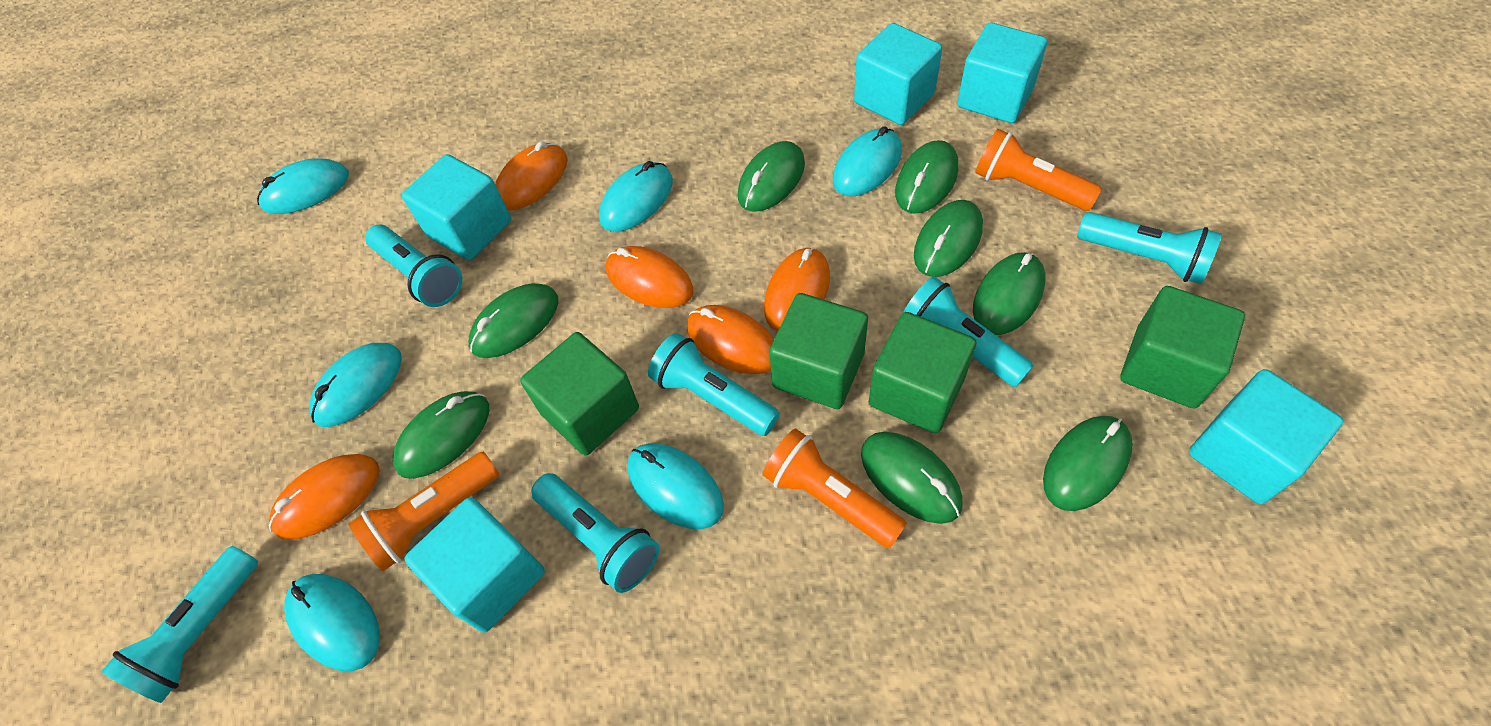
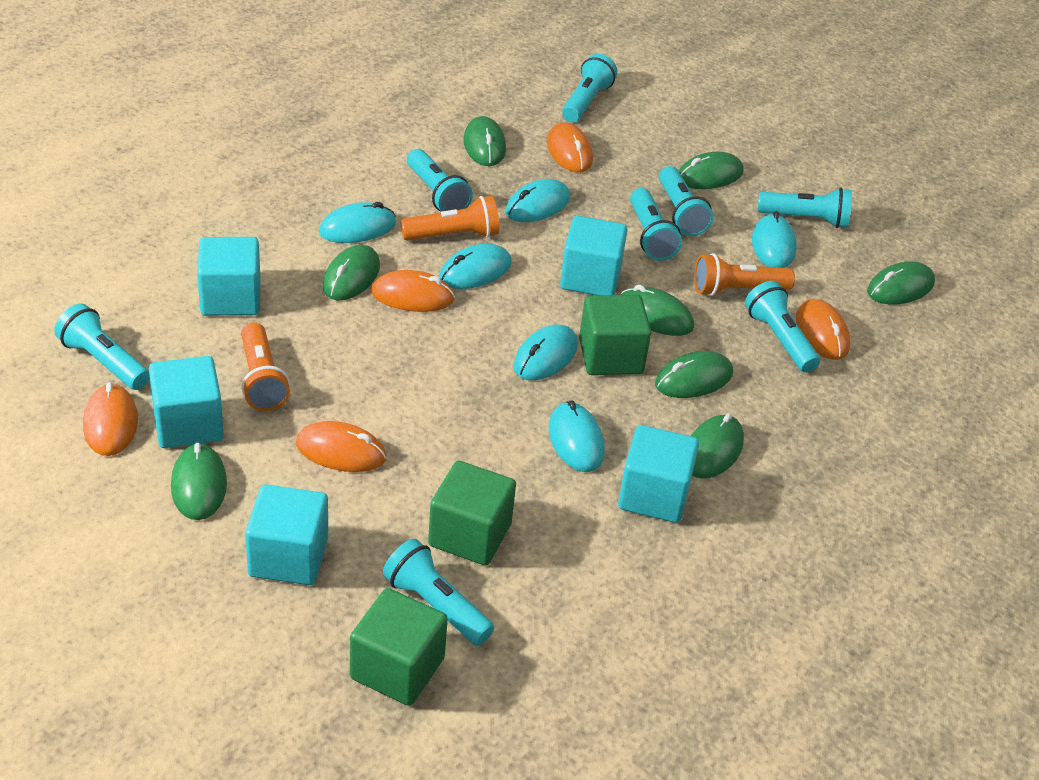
green cube: [520,332,639,456] [769,293,868,409] [869,312,976,434] [1120,286,1245,409] = 4 -> [350,588,448,706] [428,461,516,565] [579,295,651,375] = 3
turquoise flashlight: [101,546,258,703] [365,224,462,307] [531,473,659,593] [648,333,780,436] [904,276,1034,387] [1077,212,1222,284] = 6 -> [54,304,150,390] [383,539,494,646] [407,149,473,212] [562,54,617,122] [630,188,682,261] [659,166,714,236] [745,281,820,373] [758,188,852,228] = 8

